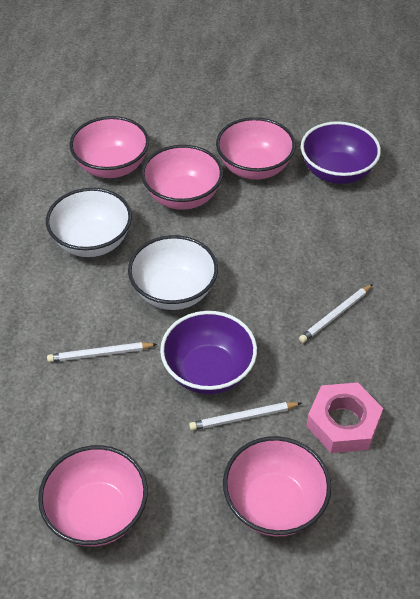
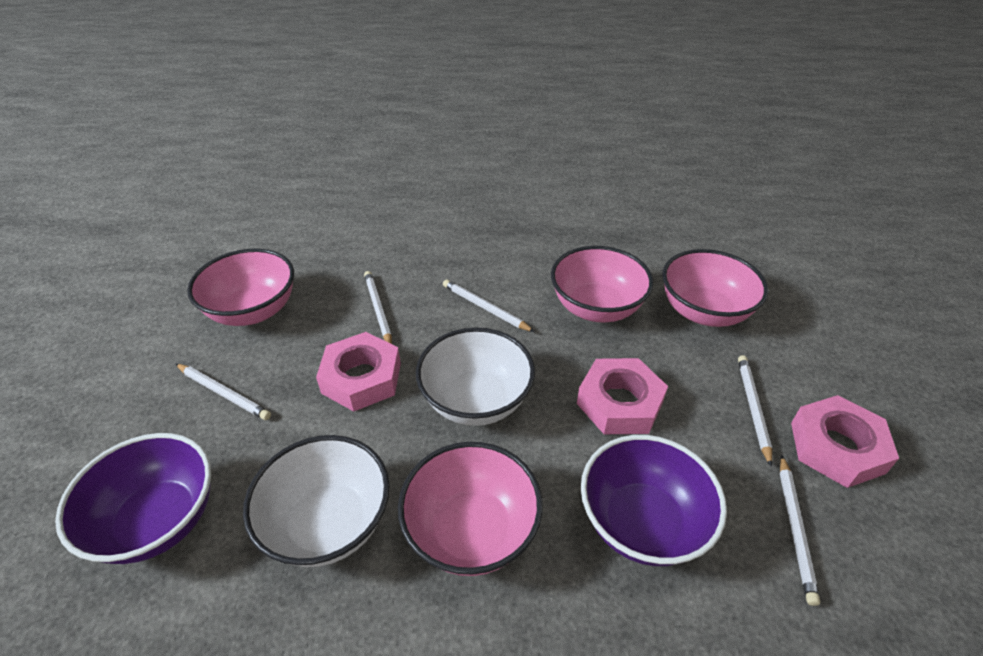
pink bowl: [38,445,148,546] [70,116,149,178] [141,145,223,210] [216,117,296,180] [223,436,331,536] = 5 -> [187,249,294,326] [398,442,543,576] [551,246,654,322] [662,249,768,327] = 4
pink nut: [306,382,383,453] = 1 -> [316,332,401,411] [577,358,668,434] [791,395,899,488] = 3
white pencil: [47,342,157,362] [189,402,301,431] [299,284,373,343] = 3 -> [176,364,271,420] [364,271,392,344] [443,279,535,332] [738,355,772,467] [780,455,820,606] = 5

